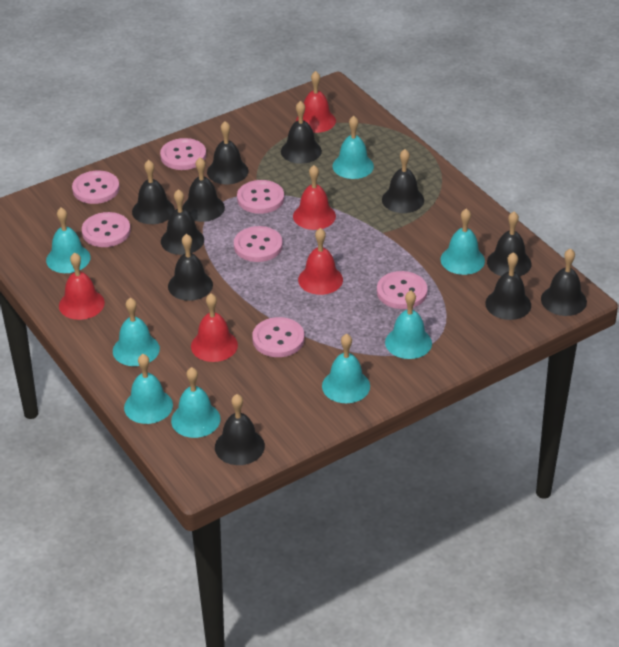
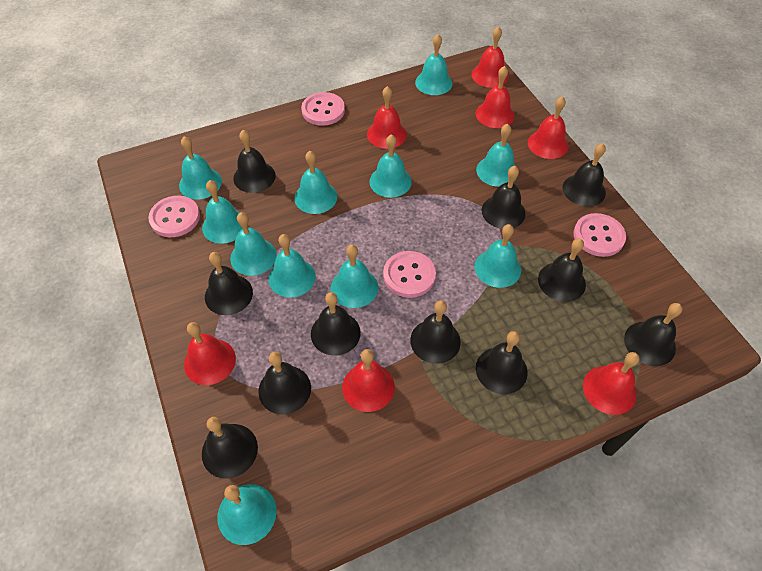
pink button: [72,171,120,204] [82,212,131,247] [160,138,206,170] [234,226,283,262] [237,180,284,214] [252,317,304,357] [377,271,428,309] = 7 -> [148,196,200,237] [301,92,345,126] [383,251,436,298] [573,213,626,257] = 4
red bell: [59,252,105,320] [191,294,238,362] [293,165,336,230] [296,71,336,133] [298,228,343,295] = 5 -> [184,322,236,385] [342,349,395,412] [367,86,407,149] [472,26,508,88] [476,66,515,128] [528,96,568,159] [583,352,640,415] = 7
turquoise bell: [46,208,91,273] [113,298,160,366] [124,354,173,424] [171,367,220,438] [322,334,370,403] [332,116,374,179] [385,291,432,359] [440,208,485,275] = 8 -> [179,136,222,199] [202,180,243,244] [217,484,277,545] [230,212,277,276] [269,234,316,298] [294,151,337,214] [331,245,378,308] [369,134,412,198] [415,34,453,95] [474,224,521,288] [476,124,518,187] = 11

